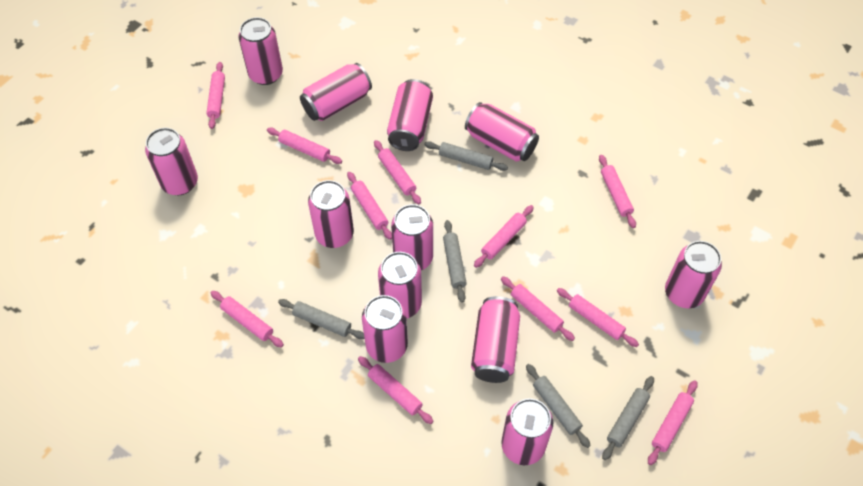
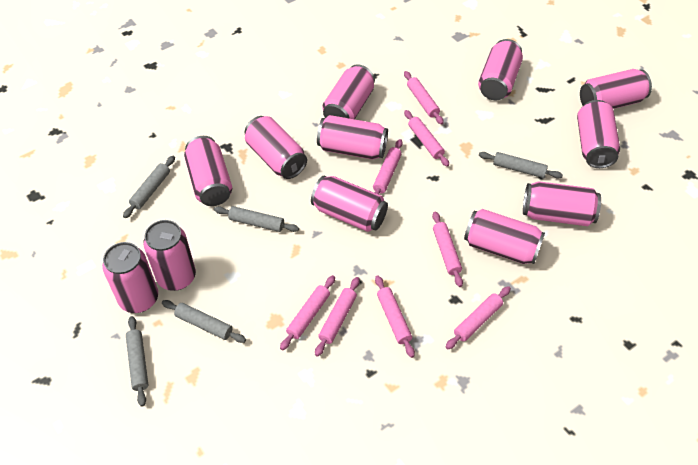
pink rolling pin: [206,62,225,129] [211,291,284,348] [267,128,342,164] [347,172,392,240] [358,356,433,424] [374,140,421,205] [474,205,534,268] [501,276,575,341] [557,288,639,347] [599,155,636,228] [648,380,698,465] = 11 -> [280,275,335,350] [315,277,360,357] [373,139,403,194] [375,275,415,358] [404,71,444,125] [404,110,449,167] [432,211,463,287] [446,286,511,349] = 8

